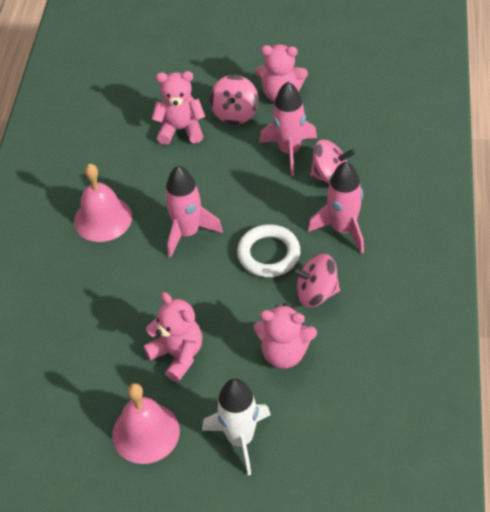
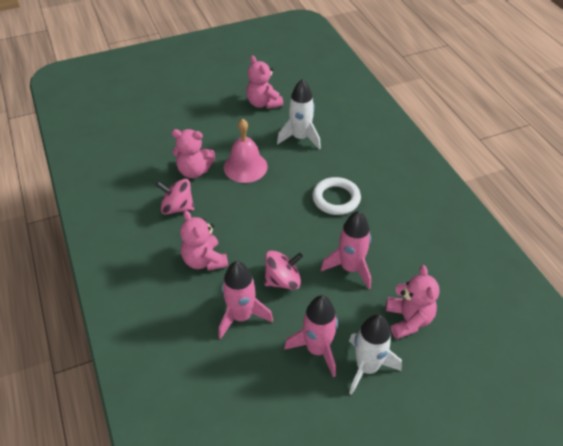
pink bell: [74,164,132,242] [112,383,180,464] = 2 -> [224,118,268,183] = 1
pink spinning top: [210,75,258,125] [292,254,340,307] [310,140,355,184] = 3 -> [156,179,194,215] [264,250,303,290] = 2
white rocket: [202,378,271,475] = 1 -> [277,79,321,150] [349,314,402,395] = 2

